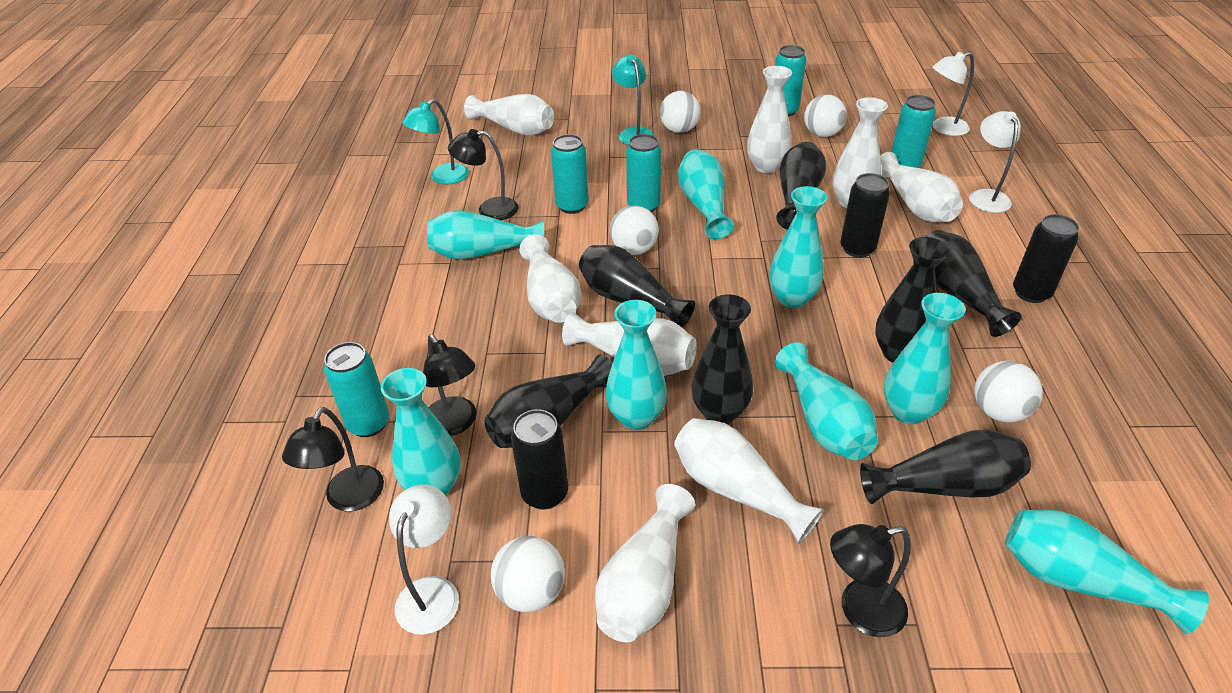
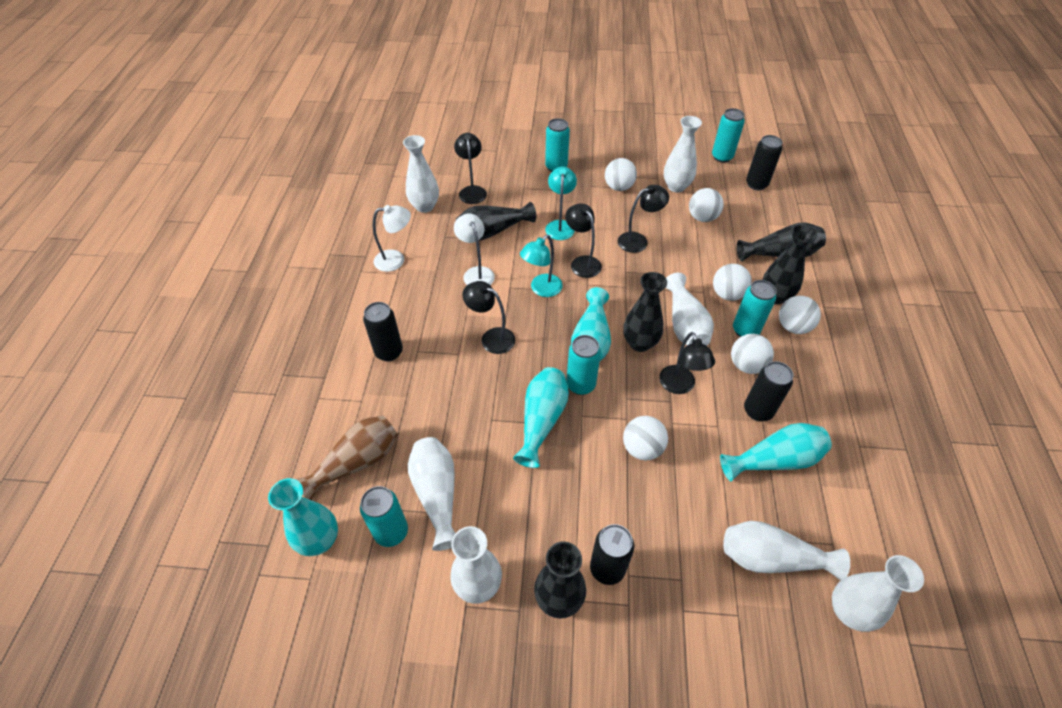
black can: [511,409,568,510] [840,173,890,258] [1013,214,1079,303] = 3 -> [363,302,403,361] [590,524,634,585] [744,361,793,421] [746,135,782,190] = 4
black lamp: [282,407,384,512] [424,334,476,436] [448,129,519,220] [830,524,911,637] = 4 -> [454,133,487,204] [463,281,515,354] [565,203,602,278] [618,185,669,253] [659,332,715,394] = 5
black vase: [485,354,612,448] [579,245,695,328] [691,294,753,424] [777,142,826,229] [860,430,1031,504] [875,237,950,363] [925,230,1022,337] = 7 -> [456,202,536,241] [534,541,586,619] [623,272,667,352] [737,223,826,261] [763,225,817,305] = 5
brown vase: none = 0 -> [296,415,398,500] = 1
turquoise vase: [381,368,461,496] [427,210,544,260] [605,300,667,430] [678,149,734,239] [769,186,827,308] [775,343,878,460] [884,293,965,424] [1005,510,1209,634] = 8 -> [268,478,338,556] [513,367,569,468] [571,287,611,361] [720,423,832,481] = 4
white ball: [491,536,565,612] [610,205,659,255] [660,91,701,133] [804,95,847,137] [974,361,1043,422] = 5 -> [605,158,637,191] [623,416,668,460] [689,188,723,222] [713,264,752,301] [731,334,774,374] [779,296,821,334] = 6
white lamp: [389,484,459,635] [933,52,974,136] [969,111,1021,213] = 3 -> [373,205,411,272] [454,213,495,285] = 2
white vase: [464,94,554,136] [519,234,581,323] [562,312,697,376] [595,484,695,642] [674,418,824,544] [747,66,792,173] [833,97,888,208] [880,152,963,222] = 8 -> [403,135,439,213] [408,437,456,551] [450,526,502,604] [664,116,702,193] [666,273,714,346] [723,521,850,580] [832,555,924,632] = 7

